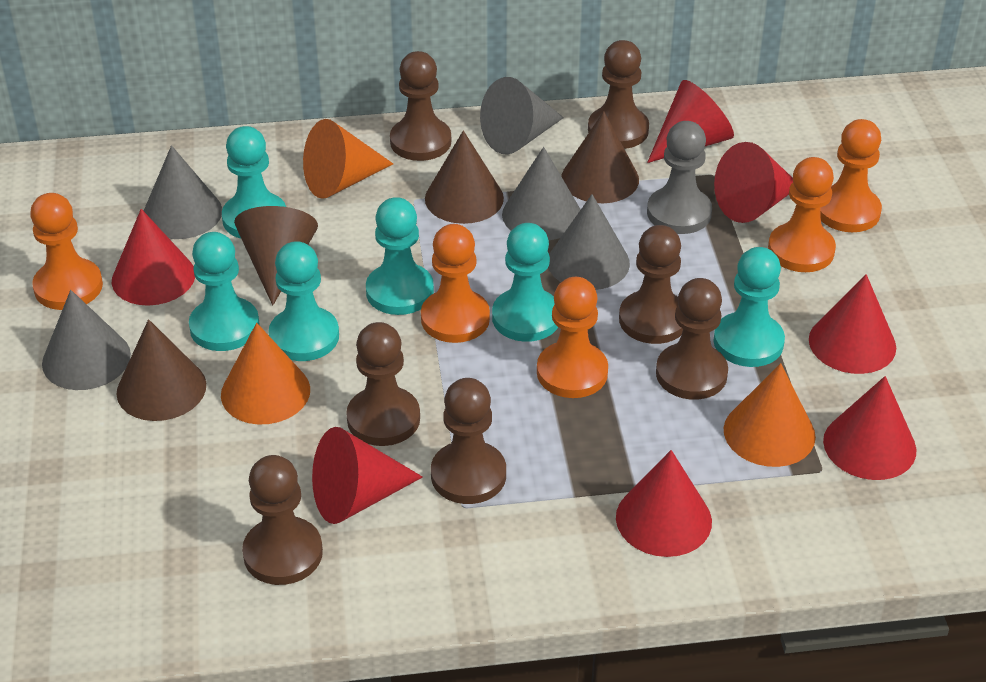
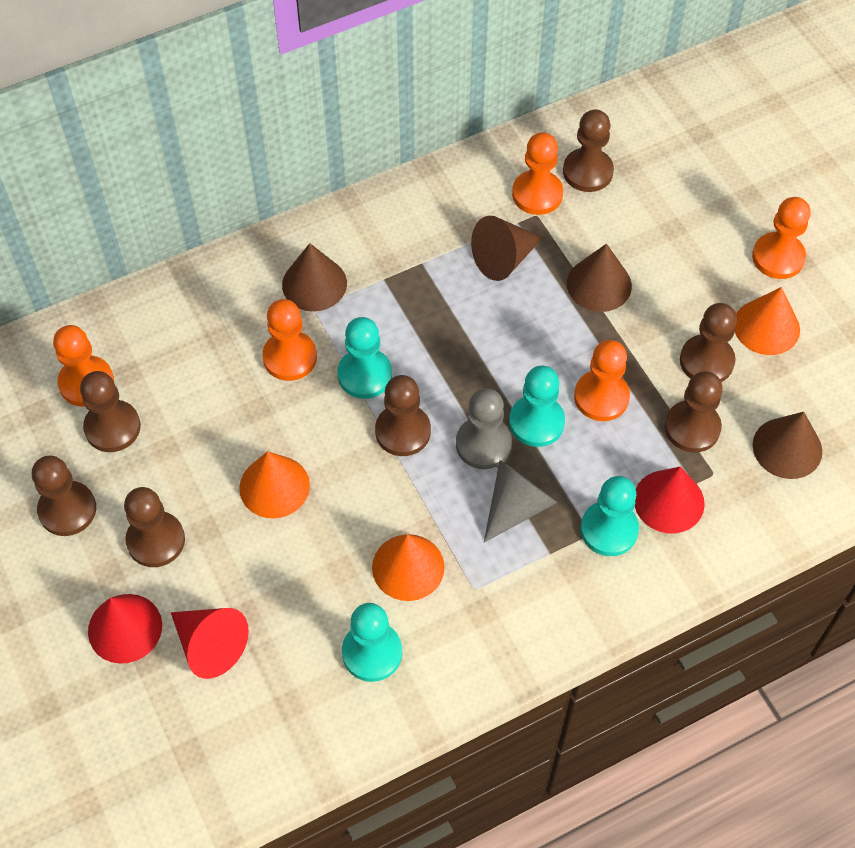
grey cone: [42,290,131,390] [144,145,222,239] [480,77,564,155] [502,147,581,240] [548,194,630,290] = 5 -> [484,460,558,543] = 1
red cone: [112,209,195,306] [312,427,423,524] [616,450,712,557] [647,80,734,163] [714,142,793,223] [809,274,896,374] [823,376,916,480] = 7 -> [88,594,162,664] [171,608,249,679] [635,467,705,533] = 3
turquoise pawn: [189,232,260,351] [222,126,286,238] [269,241,339,361] [366,197,434,315] [492,223,558,342] [713,247,785,367] = 6 -> [338,317,392,399] [342,603,402,682] [509,366,565,447] [581,476,639,556] = 4

